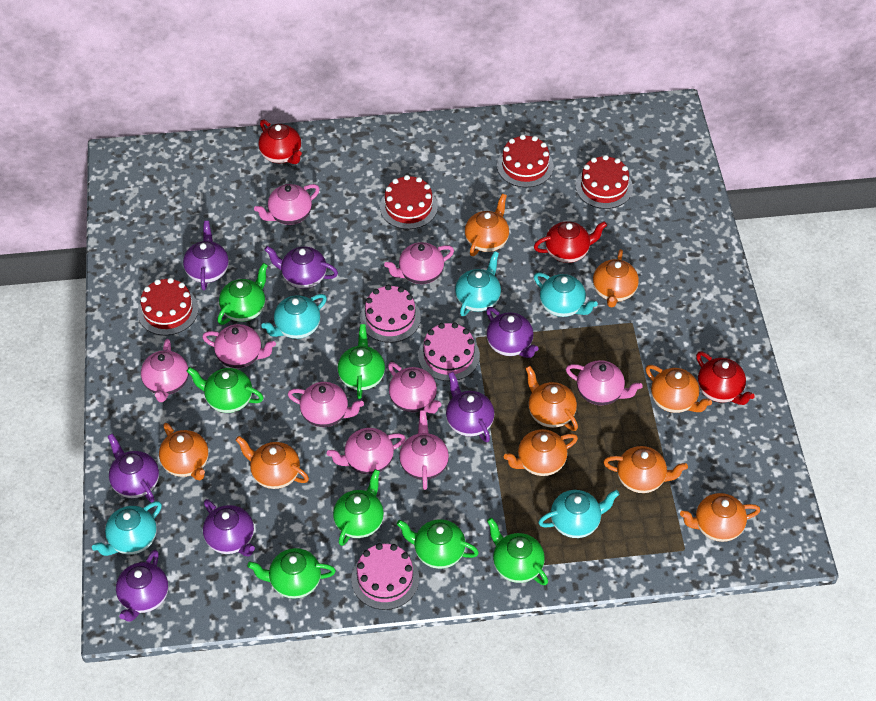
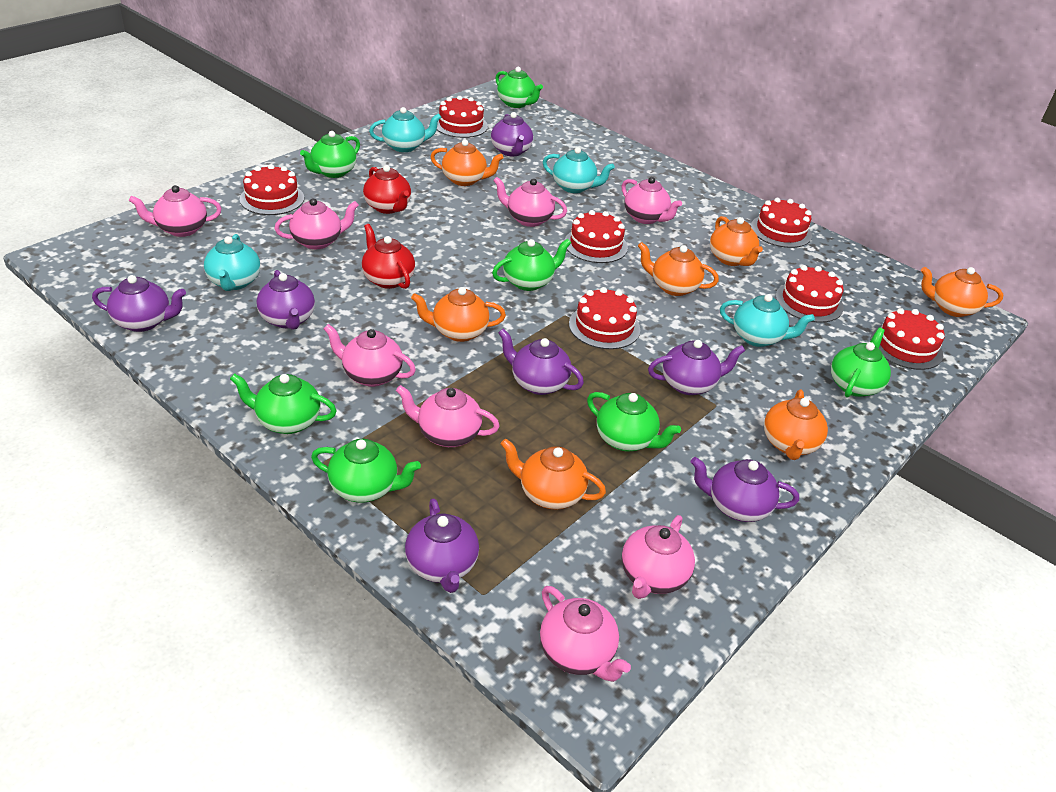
orange teapot: [159,423,209,480] [236,436,309,489] [465,193,509,256] [504,429,578,476] [525,366,578,431] [593,249,639,308] [603,446,688,493] [646,365,712,413] [680,493,761,542] = 9 -> [411,287,506,342] [430,140,504,186] [500,439,606,509] [638,242,719,296] [710,216,763,266] [764,389,828,460] [921,267,1003,317] = 7
pink cake: [351,543,419,610] [360,285,421,343] [418,323,480,381] = 3 -> none = 0
pink teapot: [141,339,189,402] [202,324,276,368] [254,184,320,225] [288,382,364,427] [327,428,406,474] [384,242,454,284] [388,362,441,414] [399,410,449,490] [566,360,643,405] = 9 -> [129,185,222,237] [274,198,359,249] [324,324,416,387] [396,385,500,447] [493,177,567,227] [540,586,631,682] [622,177,682,224] [622,515,695,599] = 8
red cake: [137,278,199,335] [380,175,438,229] [497,134,554,187] [576,155,633,209] = 4 -> [240,164,304,215] [437,96,488,138] [565,210,628,263] [569,287,640,349] [751,198,812,248] [776,265,844,323] [871,308,945,370] = 7
red teapot: [259,119,302,164] [534,221,607,263] [696,351,755,405] = 3 -> [362,224,415,289] [363,165,411,214] = 2
turquoise teapot: [92,501,162,556] [261,294,327,339] [455,251,501,316] [534,272,598,317] [538,490,620,538] = 5 -> [204,234,260,291] [369,107,442,152] [543,147,615,193] [720,294,815,347] = 4

